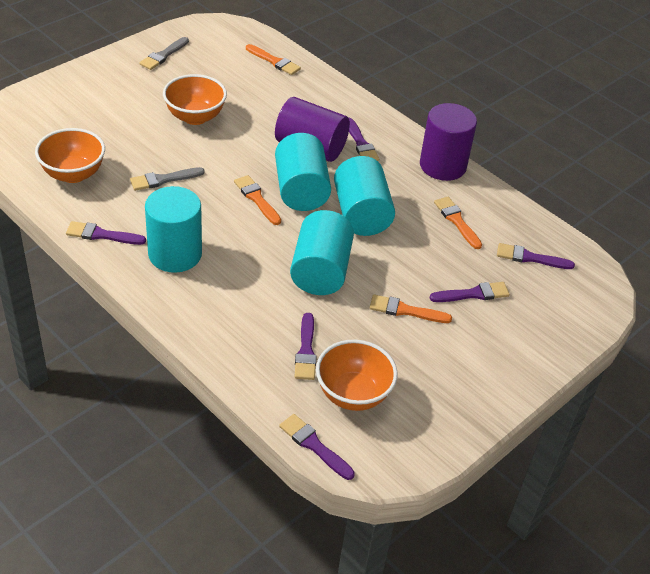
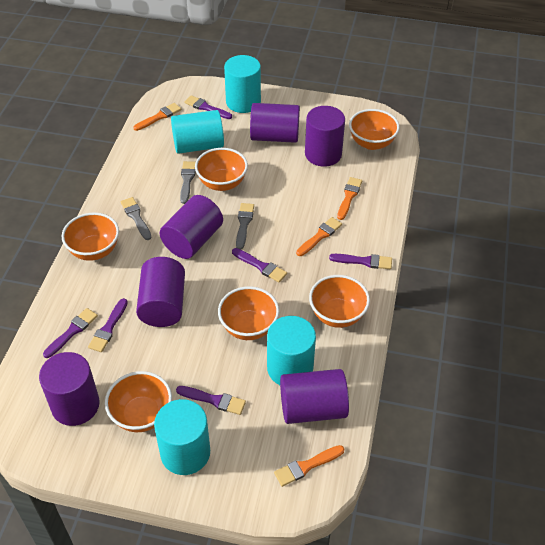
grey brush: [130,167,205,191] [139,37,189,70] = 2 -> [120,197,152,240] [180,161,196,204] [236,203,254,249] = 3
orange bowl: [35,128,105,183] [163,74,227,125] [316,340,398,411] = 3 -> [61,213,119,261] [105,371,172,432] [195,148,248,191] [218,286,279,340] [309,275,370,328] [349,109,400,150] = 6
purple cylinder: [275,97,350,162] [420,103,477,181] = 2 -> [39,352,100,426] [136,257,185,327] [160,195,223,259] [250,103,300,143] [280,369,349,424] [305,106,345,167] = 6

